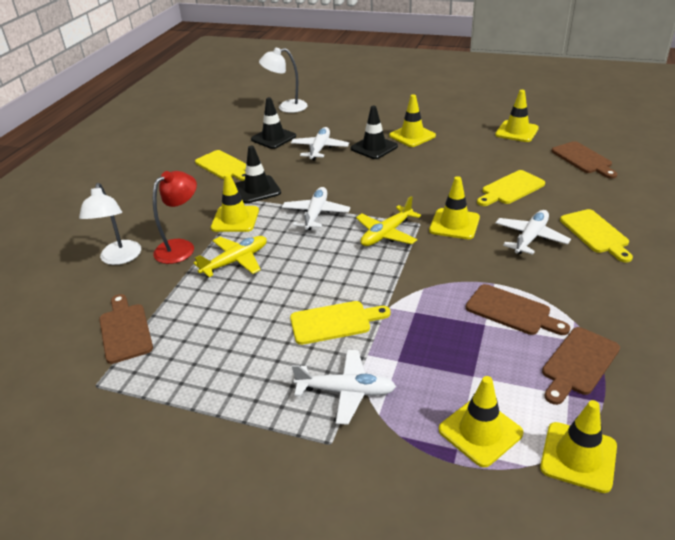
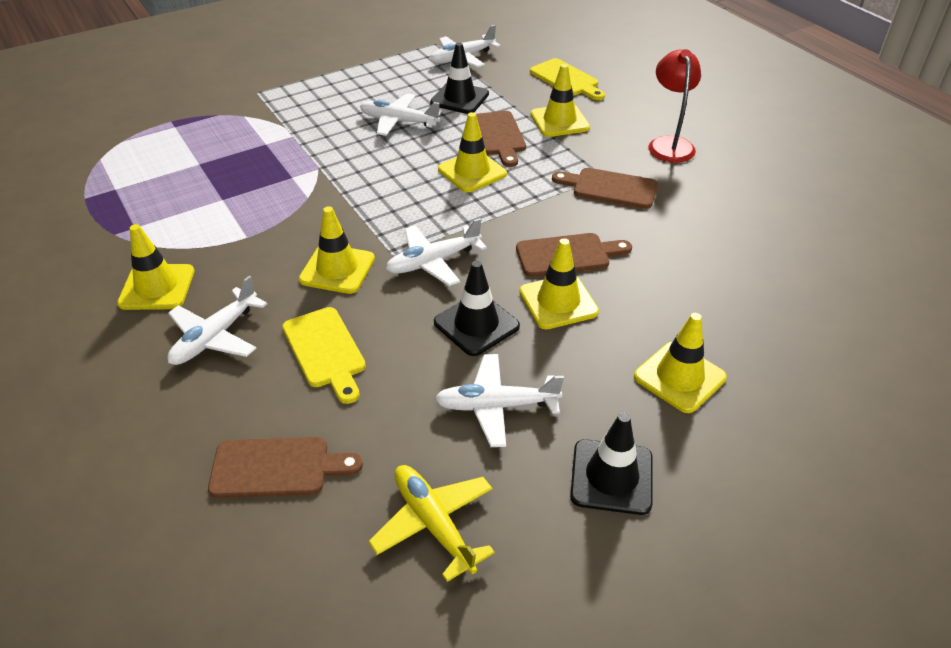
white lamp: [79,183,141,265] [259,48,308,113] = 2 -> none = 0
white plane: [282,187,350,230] [291,127,349,160] [292,350,396,425] [495,210,571,255] = 4 -> [167,275,267,365] [360,93,442,136] [386,218,487,286] [430,25,501,68] [435,354,564,447] = 5
yellow cutting board: [195,150,246,181] [290,301,391,345] [477,170,545,206] [560,209,633,262] = 4 -> [282,307,366,404] [530,58,605,100] = 2
yellow plane: [193,236,267,277] [356,196,421,246] = 2 -> [368,465,495,582] = 1

